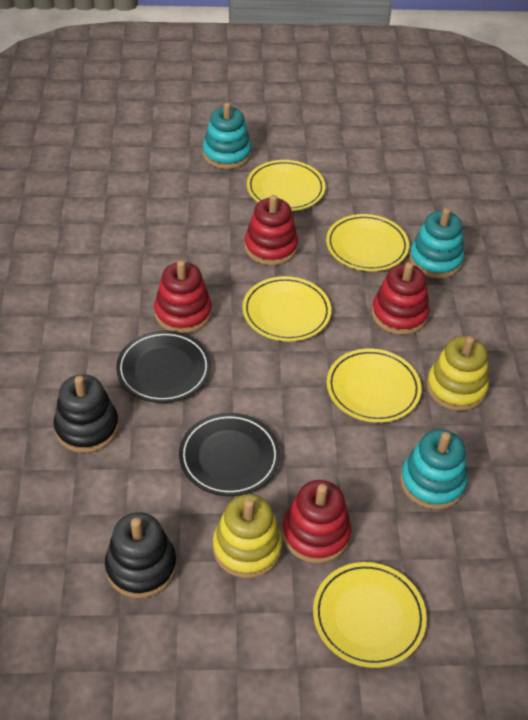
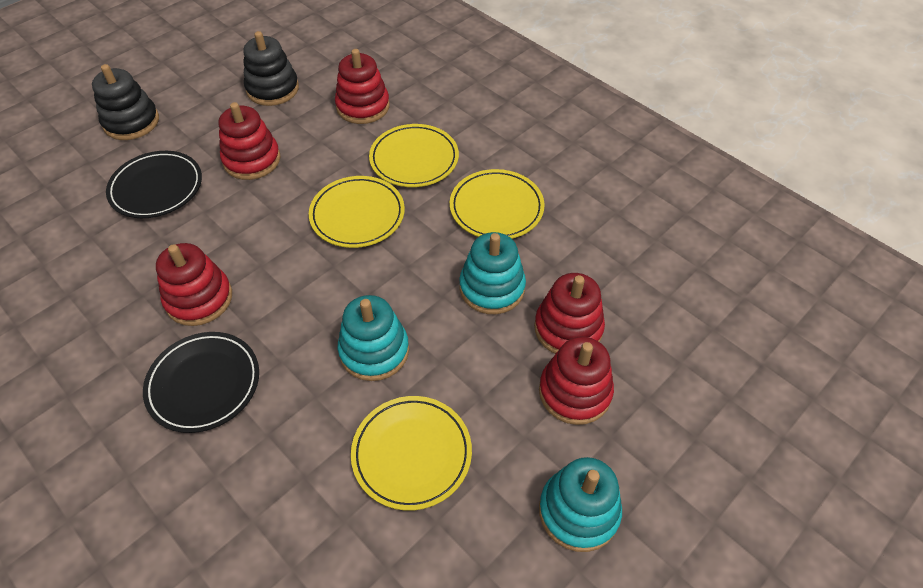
red stacking toy: [154,260,212,333] [245,195,298,265] [282,480,351,563] [372,262,429,335] = 4 -> [156,243,232,326] [219,102,280,180] [335,49,390,124] [534,273,605,354] [539,336,614,425] = 5
yellow plate: [242,276,331,341] [247,160,326,211] [313,562,427,668] [326,214,409,271] [327,349,422,423] = 5 -> [309,176,405,248] [351,396,472,511] [369,124,459,187] [450,169,544,239] = 4
yellow stacking toy: [213,494,283,578] [427,336,489,411] = 2 -> none = 0

